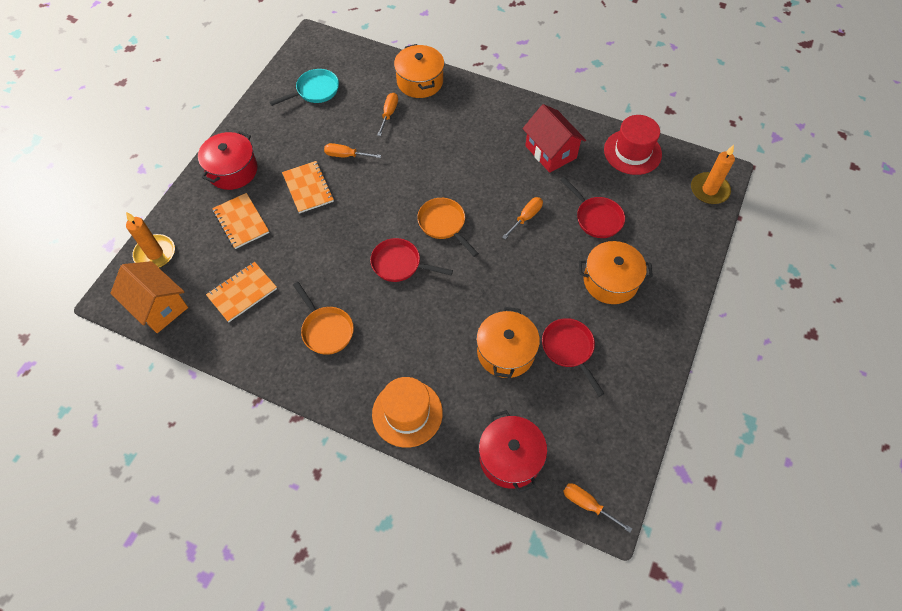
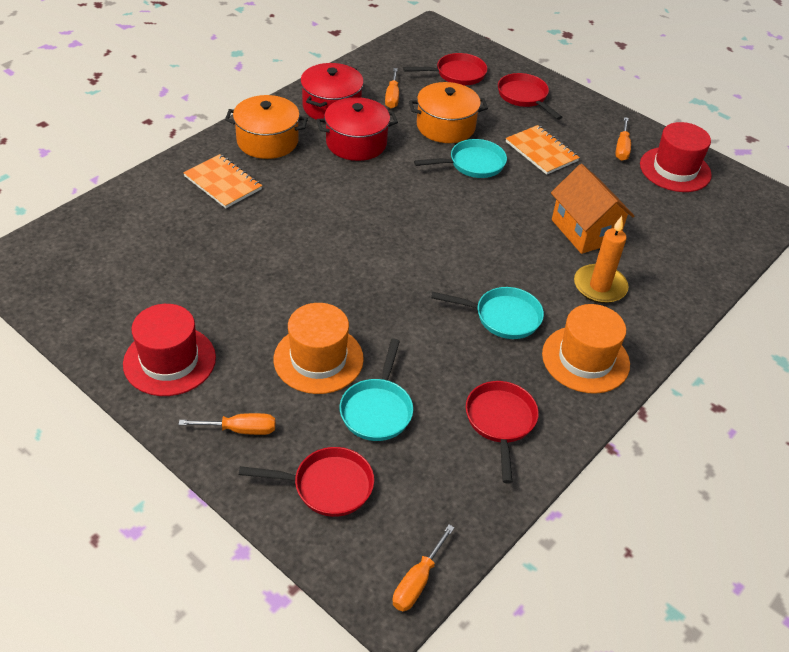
orange candle: [126,212,175,268] [691,145,735,204] = 2 -> [574,216,629,304] = 1
orange hat: [372,377,443,448] = 1 -> [274,303,364,394] [542,304,630,394] = 2
orange notebook: [206,262,277,322] [212,193,269,249] [282,161,334,214] = 3 -> [183,154,262,208] [506,125,580,175] = 2
orange pan: [293,282,354,355] [417,198,479,257] = 2 -> none = 0
orange pot: [394,44,444,98] [476,307,540,378] [579,241,653,304] = 3 -> [225,95,308,159] [409,82,488,143] = 2
red hat: [604,115,662,175] = 1 -> [123,304,216,396] [640,122,712,192] = 2
red house: [523,104,586,173] = 1 -> none = 0
red pan: [370,238,453,282] [542,318,605,397] [560,177,625,238] = 3 -> [239,447,374,517] [403,53,488,85] [466,381,539,484] [498,73,562,120] = 4
turquoise pan: [269,69,339,106] = 1 -> [340,339,413,441] [414,139,507,178] [431,287,544,339] = 3

